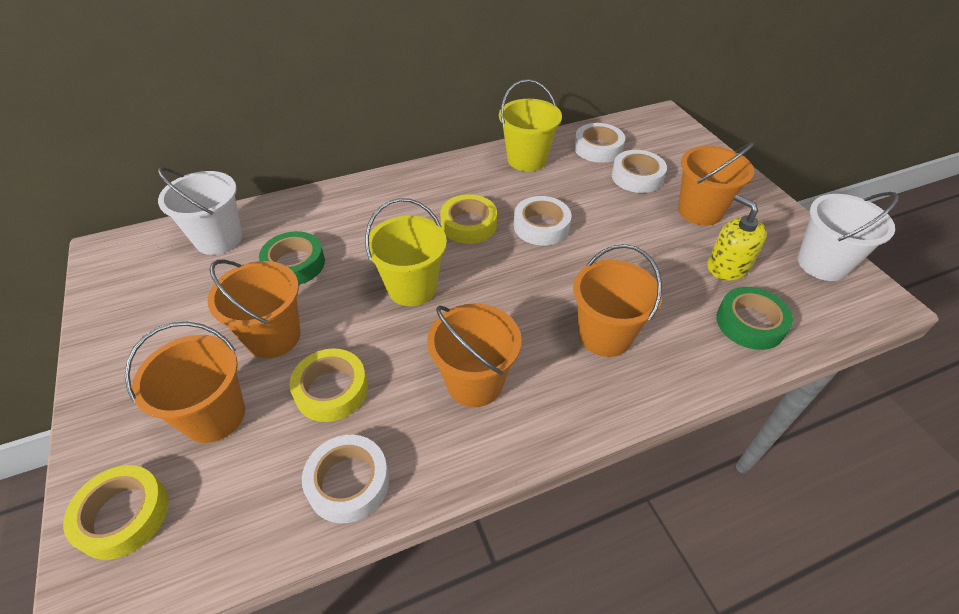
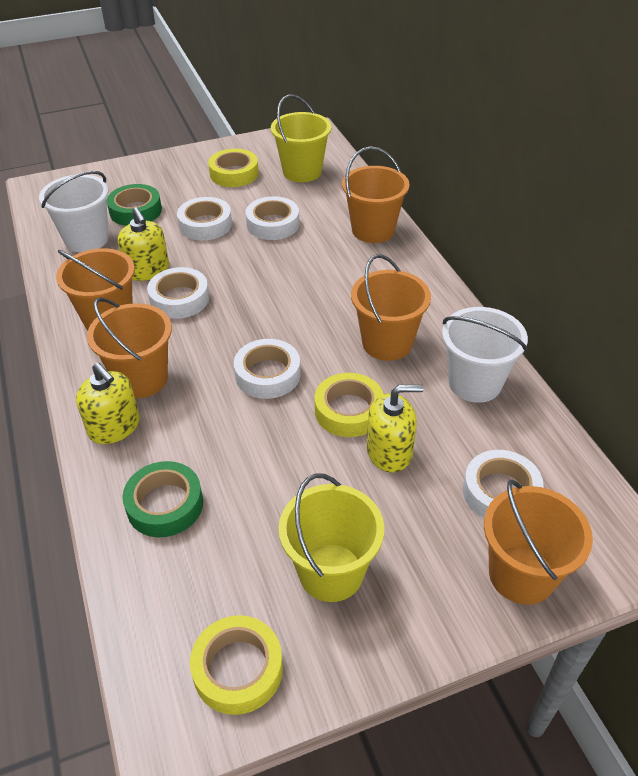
white tape: [302,435,389,523] [514,196,572,246] [574,123,625,163] [612,150,667,193] = 4 -> [147,267,209,319] [177,197,232,240] [234,339,301,399] [245,196,300,240] [463,450,544,519] = 5
yellow soap dispenser: [707,194,767,281] = 1 -> [76,363,140,444] [118,207,169,281] [367,385,423,472] = 3

